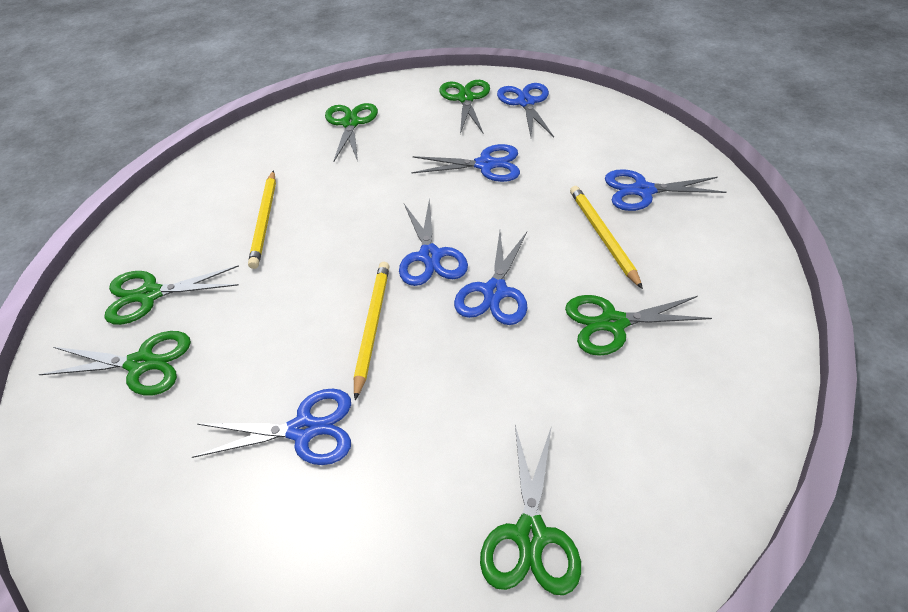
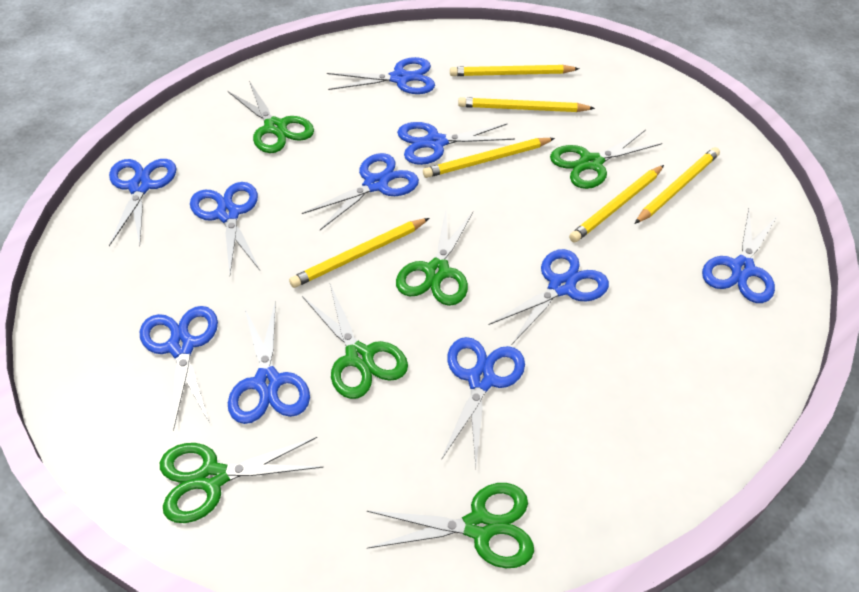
blue scissors: [192,389,351,465] [399,198,468,286] [411,144,520,182] [454,231,528,325] [497,83,554,137] [605,169,727,211] = 6 -> [109,159,176,246] [140,306,218,431] [190,182,260,274] [228,301,310,424] [302,153,419,230] [327,57,435,94] [397,122,515,165] [441,337,525,466] [489,249,609,344] [702,209,778,303] = 10
yellow pencil: [248,170,276,269] [354,262,390,400] [570,186,643,289] = 3 -> [289,218,429,288] [423,138,555,178] [450,65,579,76] [458,97,595,112] [569,165,664,242] [635,147,720,224] = 6

